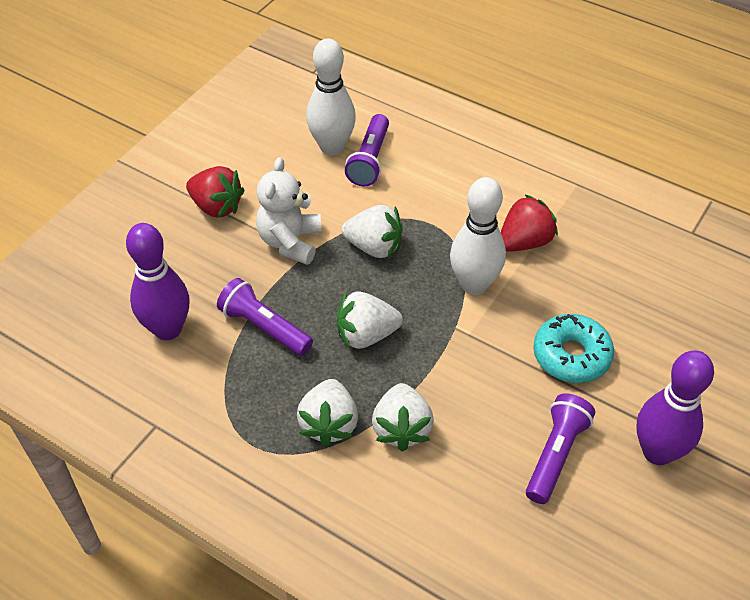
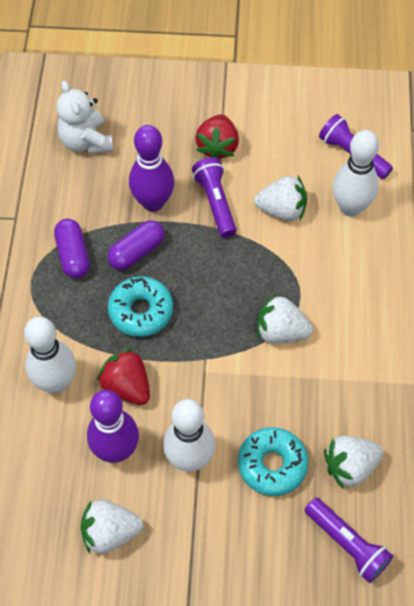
purple capsule: none = 0 -> [54,219,90,278] [107,220,164,270] = 2
turquoise donut: [533,314,614,383] = 1 -> [108,276,173,337] [238,427,309,496] = 2
white bowling pin: [306,39,356,155] [450,177,506,295] = 2 -> [24,317,76,393] [163,399,215,472] [332,130,379,217] = 3

